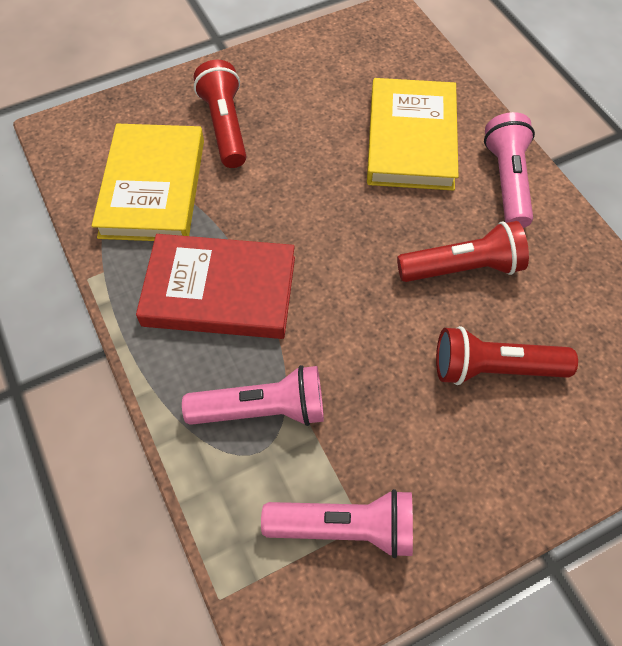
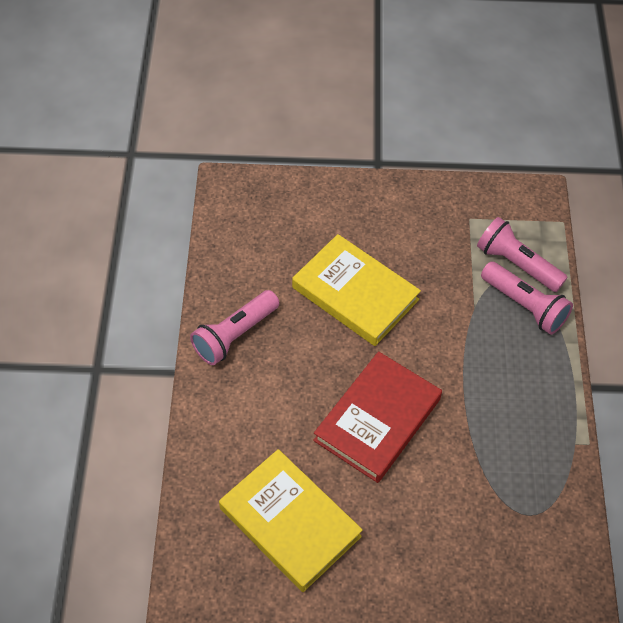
red flashlight: [194,60,247,168] [397,221,529,282] [436,326,578,385] = 3 -> none = 0

